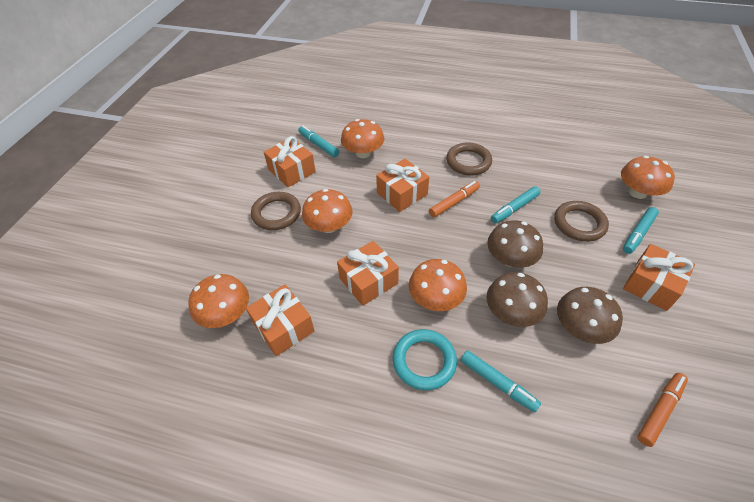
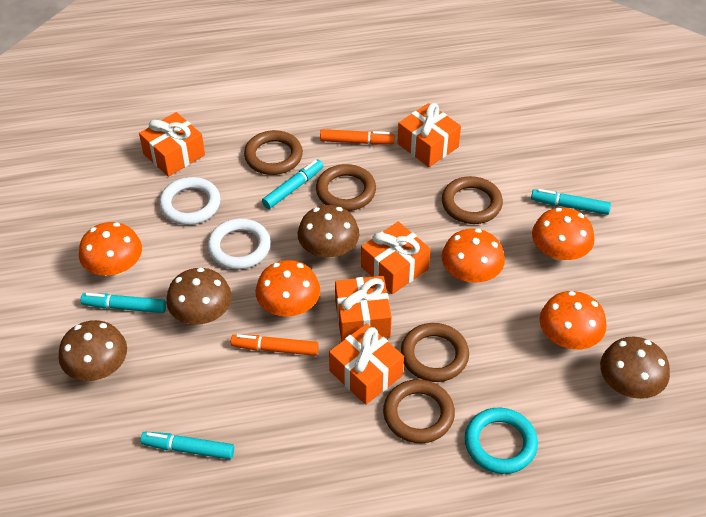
brown mushroom: [487,220,543,268] [487,272,548,327] [557,287,623,344] = 3 -> [59,320,127,381] [166,268,232,325] [298,205,359,258] [600,337,670,399] = 4
brown ring: [251,192,301,230] [446,142,492,176] [554,201,609,242] = 3 -> [244,130,303,175] [316,164,376,211] [383,379,455,443] [401,323,469,382] [442,176,503,224] = 5
white ring: none = 0 -> [159,177,221,225] [207,219,271,270] = 2

